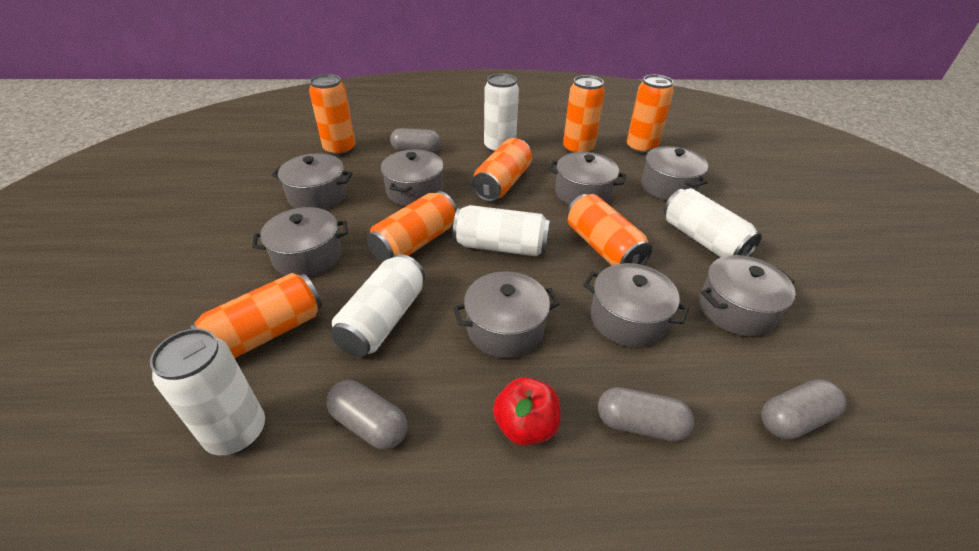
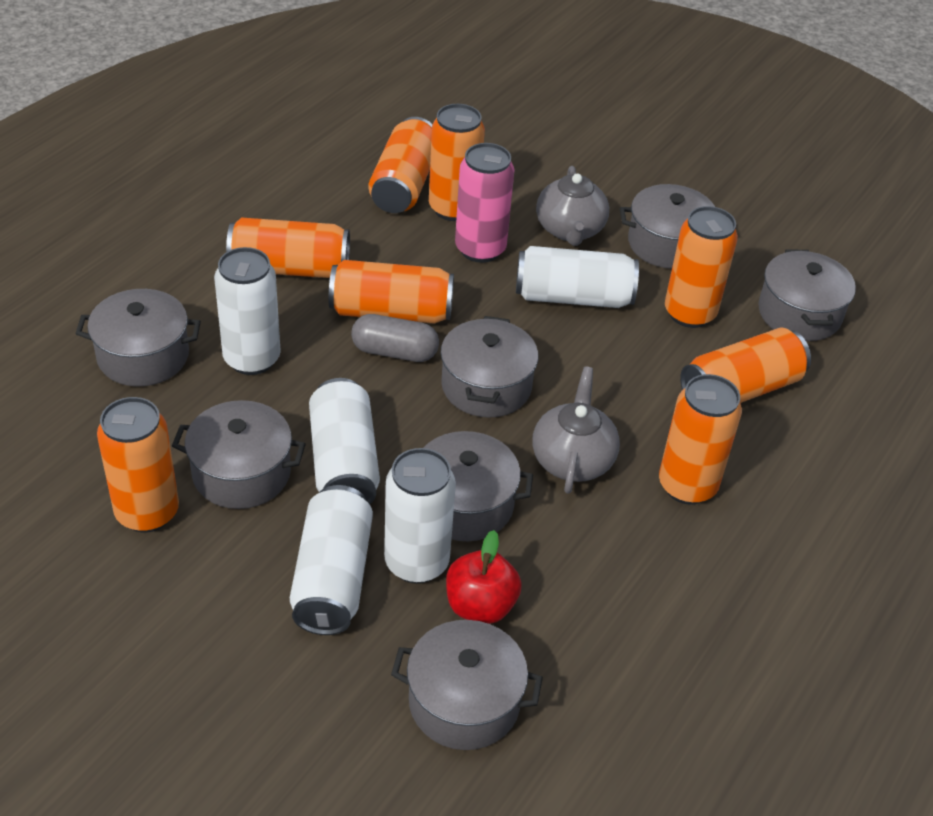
grey capsule: [326,380,408,450] [390,128,441,153] [598,387,694,441] [761,379,846,439] = 4 -> [351,314,439,362] = 1
grey pot: [252,207,348,277] [271,153,352,210] [381,150,443,206] [453,272,560,358] [548,152,626,205] [583,263,689,347] [641,146,708,201] [699,255,796,336] = 8 -> [76,289,201,386] [172,400,306,509] [391,620,543,750] [424,431,533,541] [441,316,538,418] [620,184,715,269] [758,249,856,341] = 7
grey teapot: none = 0 -> [532,367,620,494] [536,166,609,246] = 2
orange can: [190,273,322,358] [309,74,355,156] [367,191,457,263] [472,138,532,202] [563,75,605,153] [567,194,652,266] [627,75,674,155] = 7 -> [97,397,179,533] [226,217,350,278] [329,260,454,324] [368,117,432,213] [429,104,485,221] [659,374,742,505] [665,206,738,328] [680,328,811,403] = 8
pink can: none = 0 -> [455,143,514,263] = 1

